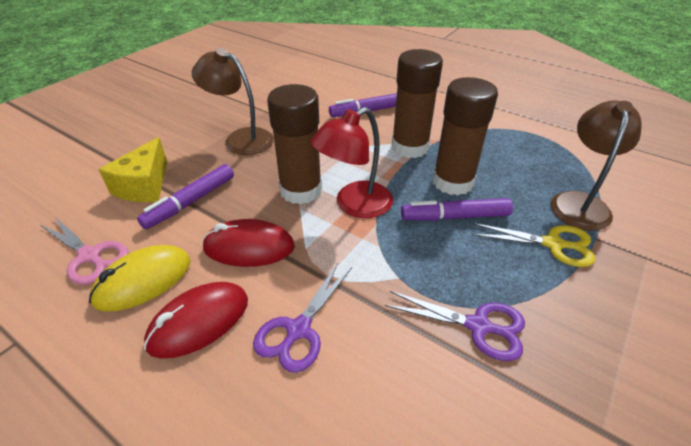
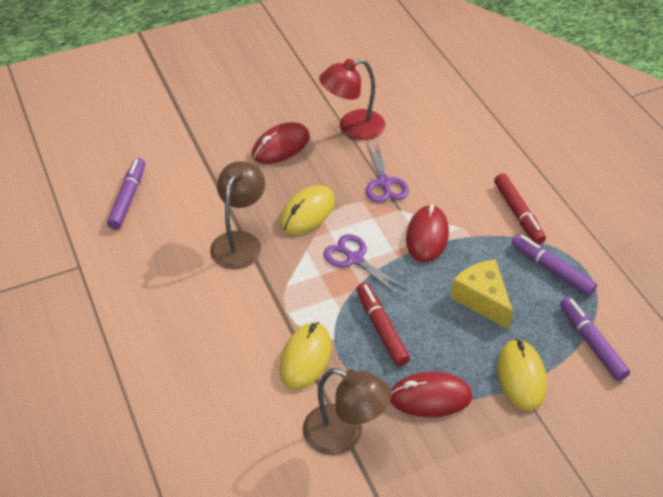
brown glue stick: [267,84,322,205] [392,49,443,158] [433,77,498,195] = 3 -> none = 0
pink scissors: [40,217,129,285] = 1 -> none = 0
red marker: none = 0 -> [357,283,410,366] [494,173,546,244] = 2
red mouse: [144,282,248,359] [202,219,295,267] = 2 -> [252,122,310,164] [390,372,472,417] [406,204,449,262] = 3
yellow mouse: [89,245,191,311] = 1 -> [280,185,335,235] [280,322,332,390] [497,339,547,411] = 3
yellow scissors: [472,223,595,267] = 1 -> none = 0

